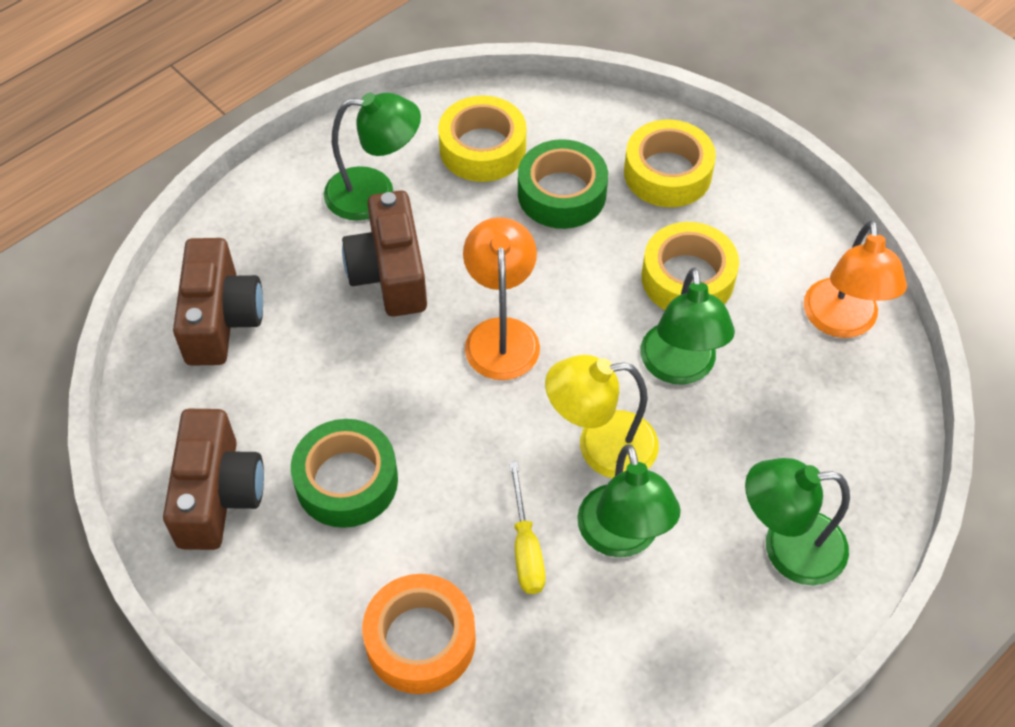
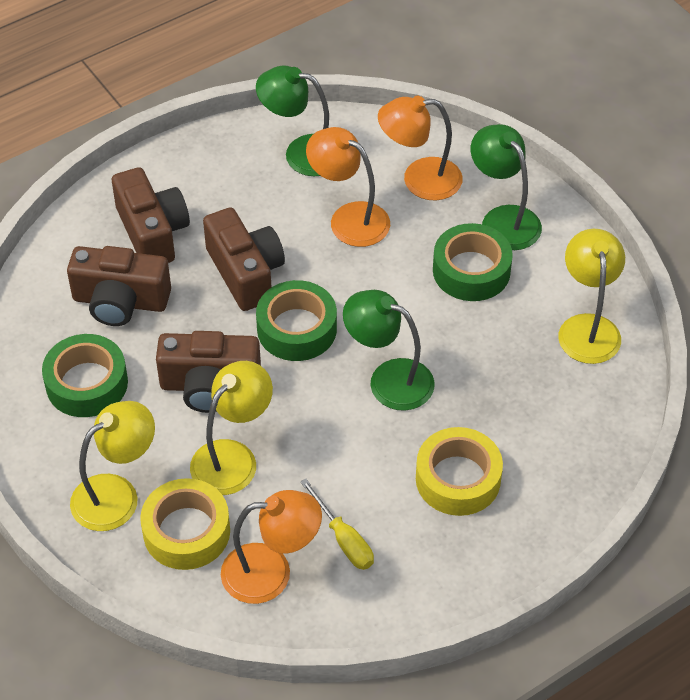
brown camera: [163,409,264,550] [173,238,263,366] [342,190,427,317] = 3 -> [67,246,171,326] [112,167,190,263] [156,331,261,413] [203,207,285,311] = 4
green lamp: [324,92,421,220] [577,444,681,557] [640,267,735,385] [745,458,850,585] = 4 -> [256,66,329,176] [343,290,435,411] [471,124,542,250] = 3
green tape: [291,419,398,528] [518,139,608,229] = 2 -> [42,334,128,417] [256,280,337,361] [433,223,513,301] = 3
orange lamp: [463,217,540,380] [804,220,907,338] = 2 -> [221,490,322,604] [306,127,390,247] [378,96,463,200] = 3
orange tape: [362,574,476,694] = 1 -> none = 0
yellow lamp: [545,355,659,478] = 1 -> [70,401,155,531] [190,361,273,495] [558,229,625,364] = 3
yellow tape: [438,96,526,182] [624,120,716,207] [642,222,739,310] = 3 -> [140,478,230,570] [416,427,503,516] = 2

